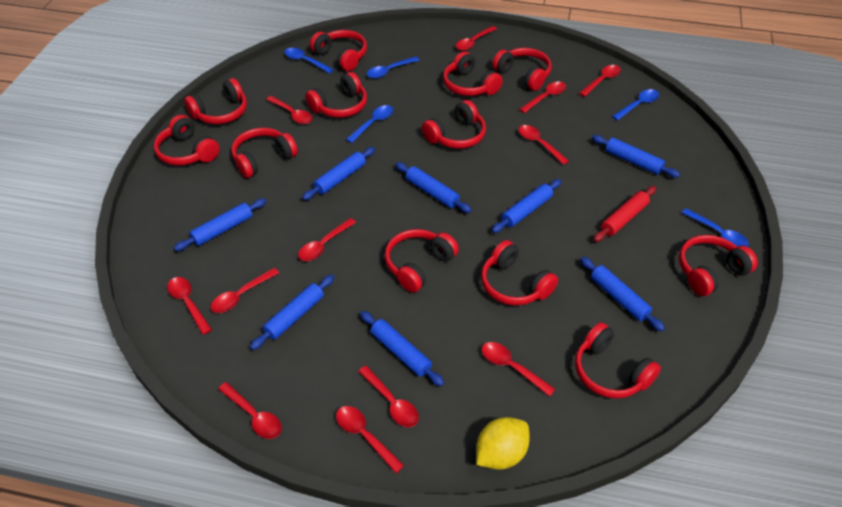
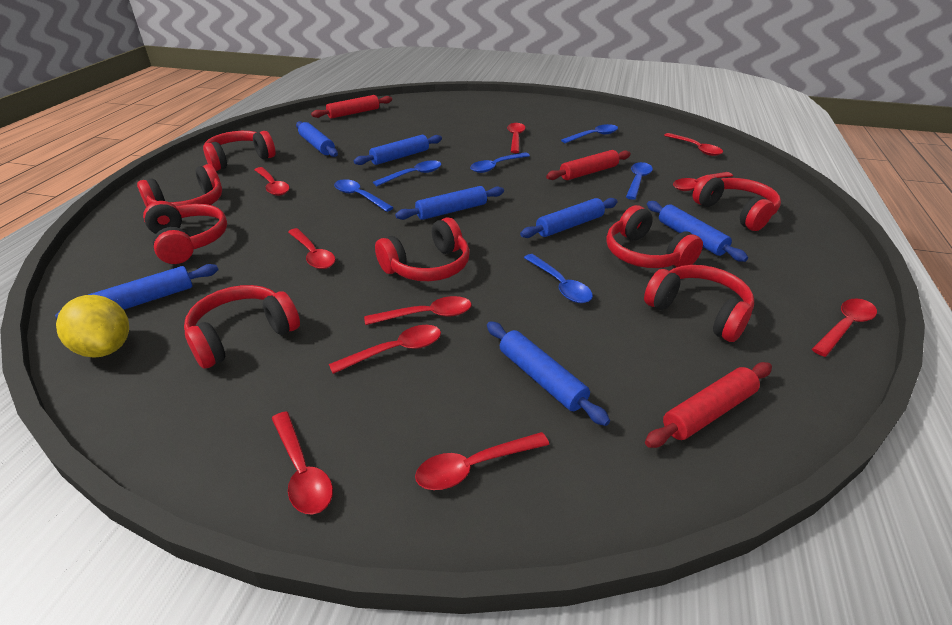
blue rolling pin: [174,198,267,251] [250,275,334,350] [302,147,375,200] [360,311,444,386] [395,162,472,213] [492,179,562,233] [580,257,665,331] [592,135,680,178] = 8 -> [55,264,218,319] [296,121,338,157] [354,135,442,165] [395,186,504,220] [487,321,610,426] [520,198,618,238] [647,201,748,262] = 7
blue spoon: [284,48,334,74] [346,105,394,143] [367,57,419,78] [612,89,660,120] [682,208,749,247] = 5 -> [334,179,394,212] [373,160,441,186] [470,152,530,173] [524,254,593,303] [561,124,618,143] [626,162,653,200] = 6
red headphones: [154,115,220,166] [184,78,247,124] [231,128,298,178] [305,72,367,118] [310,30,367,71] [385,229,459,293] [422,100,486,149] [443,51,503,96] [481,240,558,306] [492,48,552,91] [575,322,661,398] [679,235,758,296] = 12 -> [137,164,222,207] [143,201,227,264] [184,285,300,369] [203,131,275,171] [375,217,470,281] [606,205,703,268] [644,265,754,342] [693,175,781,231] = 8
red rolling pin: [593,186,656,242] = 1 -> [311,95,392,119] [546,150,631,180] [645,362,772,448] = 3
red spoon: [167,277,212,335] [211,268,279,313] [218,382,282,439] [266,96,313,124] [298,218,356,261] [336,406,404,473] [358,366,419,427] [456,26,497,51] [482,342,555,397] [518,125,569,165] [519,82,567,113] [579,65,621,97] = 12 -> [254,167,289,196] [271,411,333,515] [288,228,335,269] [329,325,441,374] [364,296,472,325] [415,432,549,490] [507,123,525,153] [664,133,723,156] [673,172,733,191] [812,298,877,357] = 10

